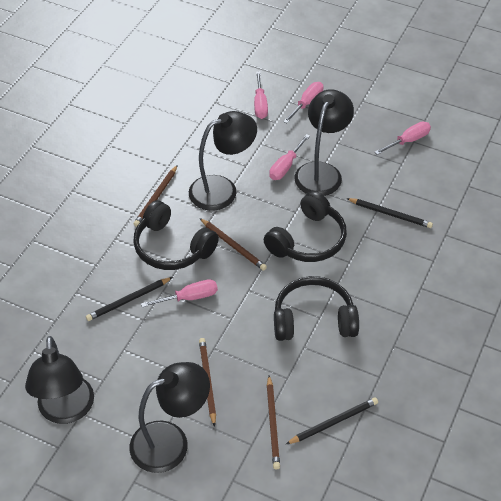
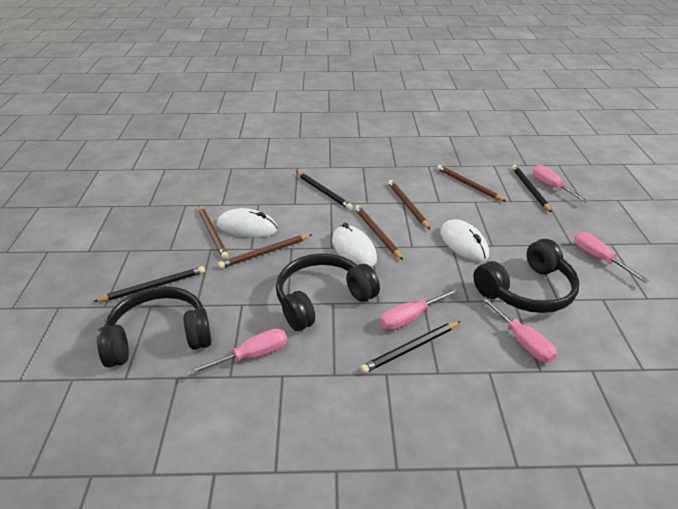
black lamp: [25,336,94,424] [130,362,210,473] [189,111,257,211] [294,89,354,196] = 4 -> none = 0
black pencil: [86,277,173,321] [286,397,378,444] [346,198,433,228] = 3 -> [93,266,205,302] [296,172,353,210] [360,321,461,373] [512,165,552,213] = 4
brown pencil: [134,165,178,227] [199,338,216,427] [200,218,267,271] [267,376,280,469] = 4 -> [199,205,228,259] [218,234,312,269] [355,205,403,260] [388,180,430,229] [437,165,507,202] = 5
white mouse: none = 0 -> [217,208,278,238] [332,223,377,267] [440,219,489,262] = 3

